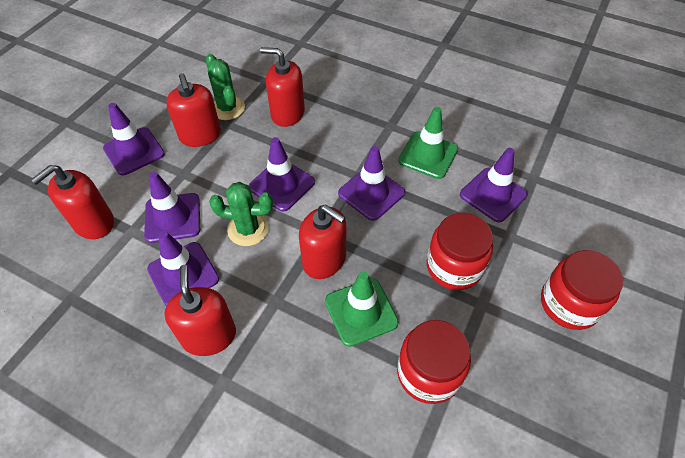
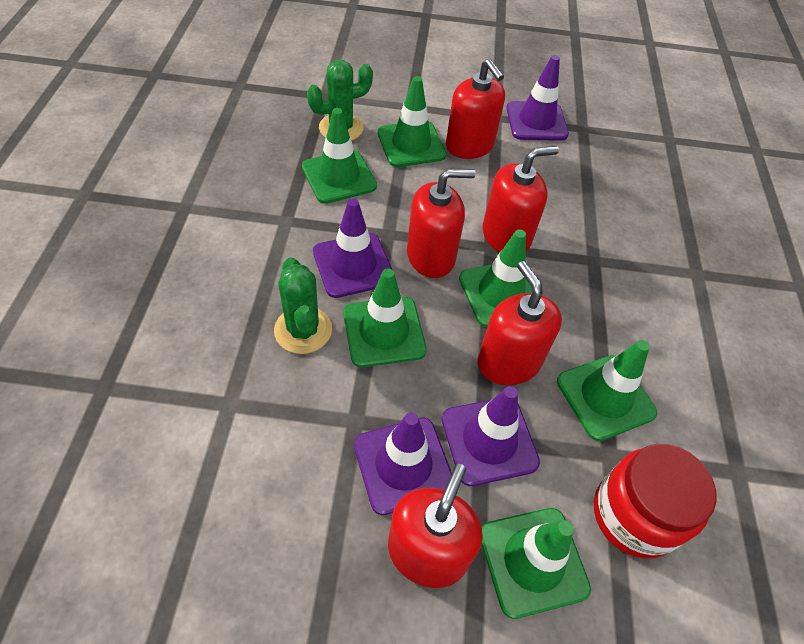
green traffic cone: [325,271,399,347] [398,107,458,179] = 2 -> [302,108,377,204] [343,268,427,367] [378,76,446,167] [459,229,532,327] [482,508,591,619] [557,340,657,441] = 6
purple traffic cone: [103,103,165,175] [144,172,200,243] [147,231,219,306] [249,137,315,212] [338,146,405,221] [460,148,527,222] = 6 -> [313,198,392,298] [354,412,452,515] [442,386,540,486] [506,55,569,141] = 4
red jar: [397,320,471,404] [427,213,493,290] [541,250,623,330] = 3 -> [594,444,717,558] = 1

